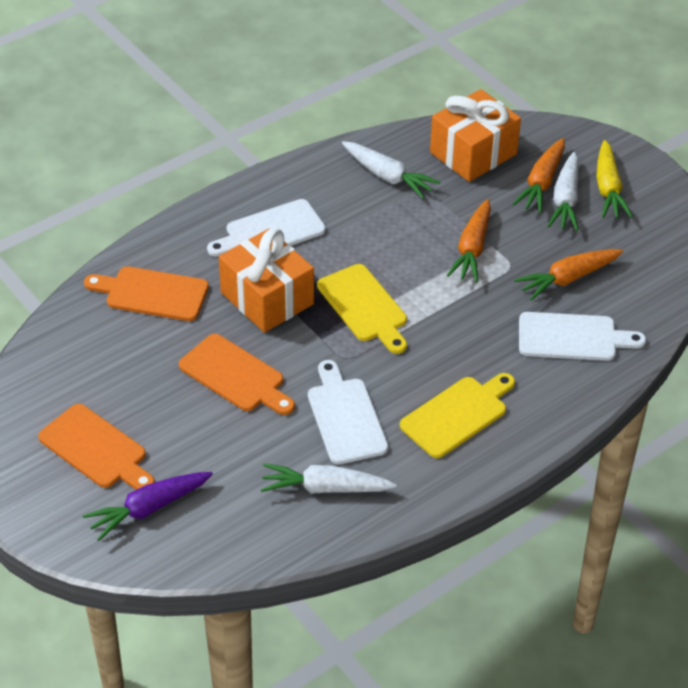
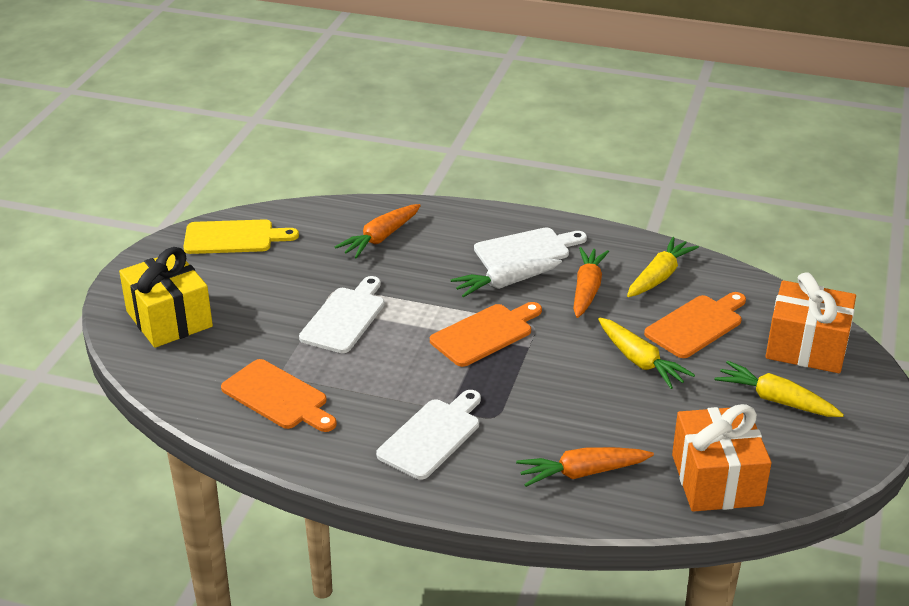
purple carrot: [83,472,213,541] = 1 -> none = 0
white carrot: [261,463,396,494] [342,141,440,199] [547,152,579,231] = 3 -> [451,258,562,297] = 1
yellow carrot: [596,140,633,218] = 1 -> [598,317,695,389] [627,237,699,297] [715,361,844,417] = 3
yellow cutting board: [317,264,407,354] [400,373,515,458] = 2 -> [183,219,299,254] = 1
yellow gift: none = 0 -> [119,247,213,348] = 1

